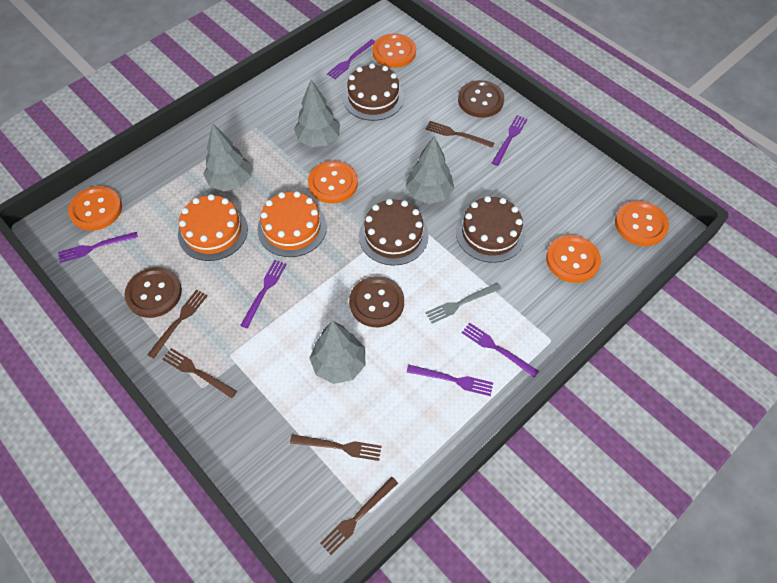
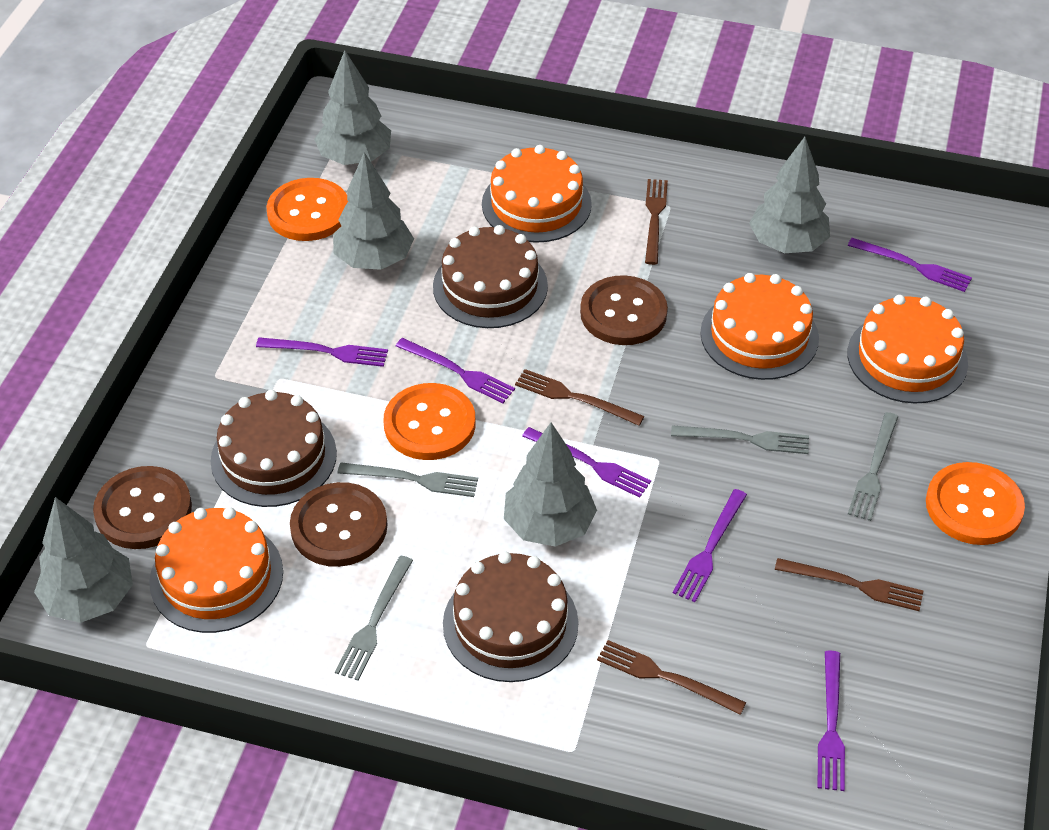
brown fork: [147,289,208,359] [162,348,237,398] [290,434,382,461] [320,477,398,555] [426,121,494,148] = 5 -> [515,369,645,426] [597,640,746,715] [645,179,668,265] [775,558,923,611] = 4
grey fork: [425,283,502,323] = 1 -> [335,556,413,681] [338,462,478,497] [671,425,809,454] [848,412,898,521] = 4
grey tree: [203,124,251,191] [294,80,340,147] [309,320,365,384] [406,136,454,204] = 4 -> [34,497,133,623] [314,50,391,165] [333,152,414,270] [504,422,597,547] [749,137,830,253] = 5
orange button: [68,186,122,231] [308,161,358,204] [373,33,416,68] [546,235,601,283] [615,201,669,246] = 5 -> [266,178,348,241] [384,383,476,460] [926,462,1025,545] = 3
orange cake: [178,194,248,261] [257,191,327,257] = 2 -> [149,507,283,633] [482,145,592,243] [700,273,819,380] [847,295,968,403] = 4

